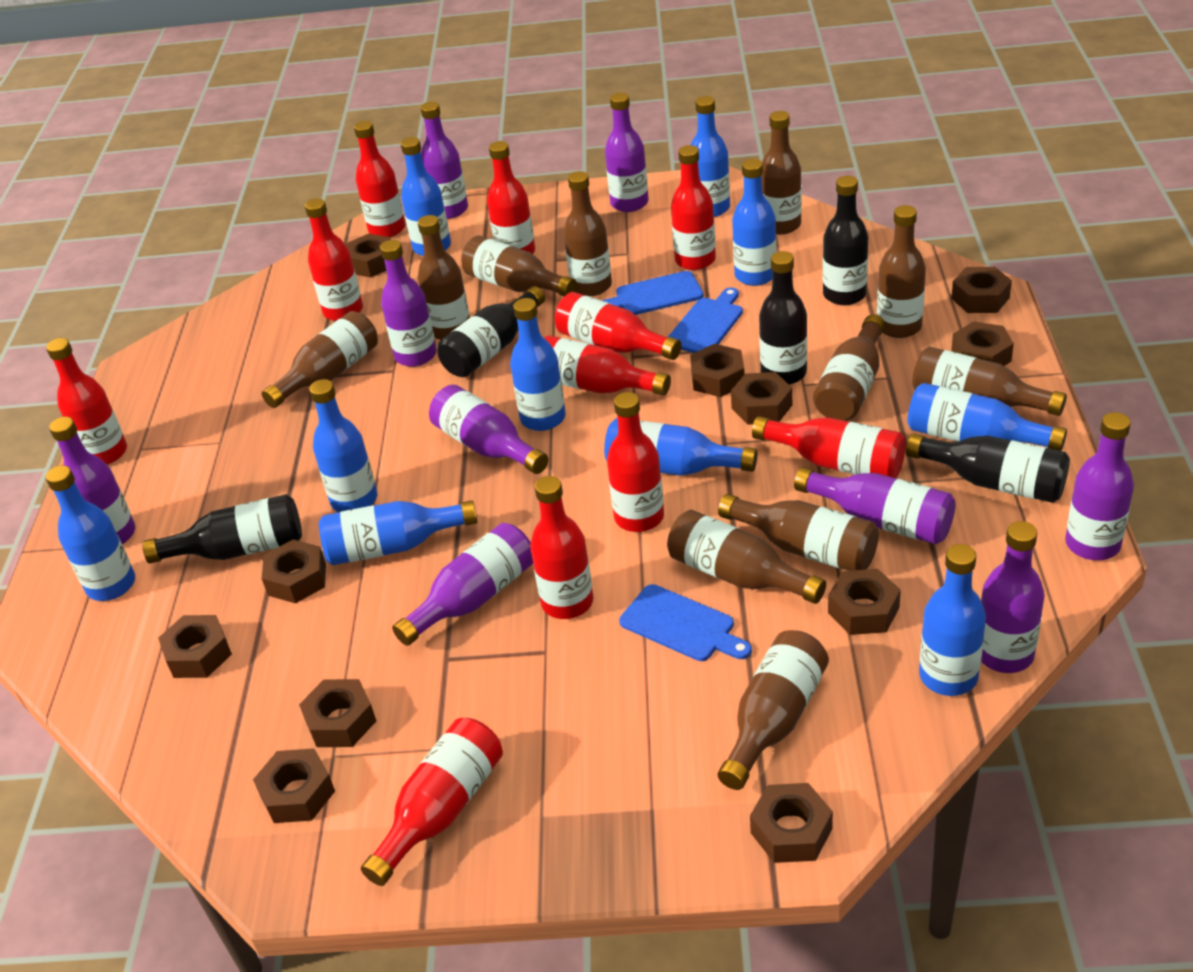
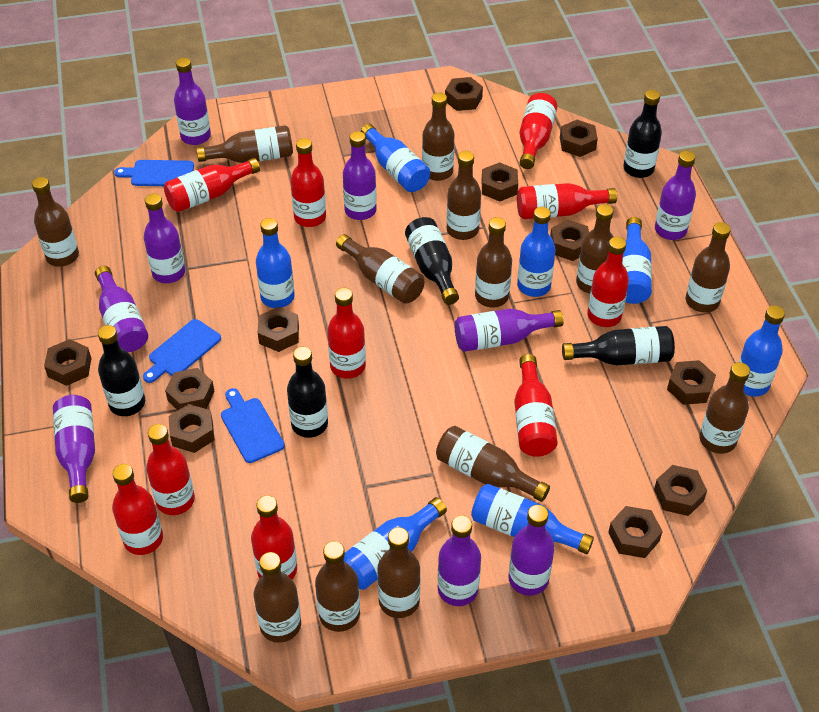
blue bottle: [46,465,135,601] [309,379,377,512] [319,501,478,565] [401,137,451,256] [510,298,566,431] [604,418,757,476] [691,96,730,217] [732,159,777,286] [908,383,1067,451] [919,544,986,696] = 10 -> [256,218,295,308] [344,497,447,590] [361,124,430,192] [471,484,594,554] [517,207,556,297] [622,217,652,304] [739,305,785,396] = 7
brown bottle: [262,311,378,408] [418,215,470,340] [461,236,577,296] [564,171,612,296] [667,510,826,604] [718,494,879,571] [718,630,829,790] [762,111,802,235] [813,314,885,421] [877,205,926,338] [912,346,1067,416] = 11 -> [32,177,79,267] [196,125,293,163] [254,552,301,643] [315,541,360,632] [336,234,424,304] [377,527,420,618] [422,93,455,181] [436,426,550,502] [447,151,481,240] [475,217,512,307] [576,204,613,294] [686,222,731,313] [699,362,750,454] = 13
red bottle: [46,338,127,465] [305,198,363,321] [354,121,406,237] [361,718,503,886] [487,141,535,254] [530,476,593,619] [544,335,671,396] [555,292,682,360] [607,392,664,532] [671,145,716,270] [752,416,906,478] = 11 -> [112,464,163,555] [146,424,195,515] [164,158,260,212] [251,495,297,579] [290,138,326,227] [327,288,366,379] [514,354,558,457] [517,183,617,219] [520,93,557,169] [587,237,629,327] = 10

